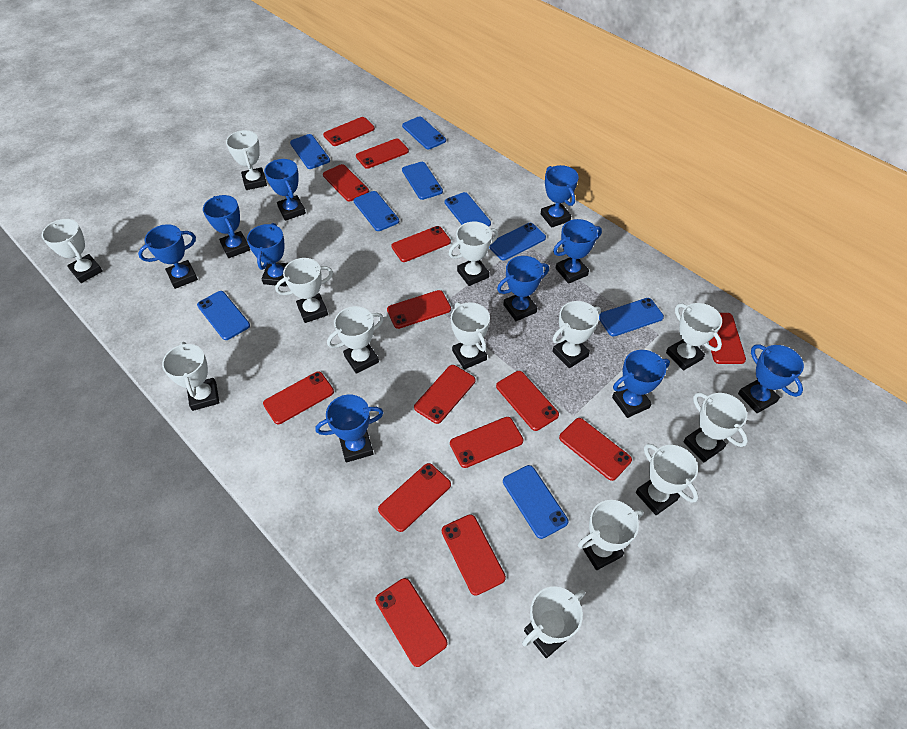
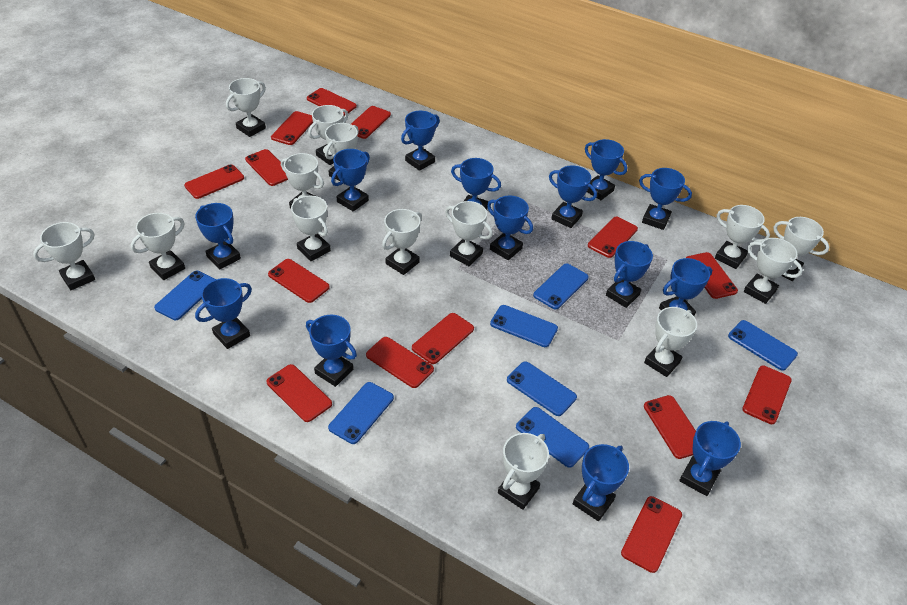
blue phone: [197,291,250,340] [290,134,330,169] [354,191,399,231] [402,116,446,150] [402,162,443,200] [445,192,491,227] [489,223,546,261] [503,465,568,539] [599,298,664,337] = 9 -> [154,271,216,320] [328,382,394,444] [490,305,558,347] [507,361,577,416] [516,407,589,468] [533,263,589,309] [728,320,798,371] = 7
blue trophy: [138,224,198,289] [203,195,250,258] [247,223,287,287] [264,159,306,221] [315,395,384,463] [497,256,549,321] [541,165,579,228] [553,219,602,284] [612,350,670,418] [738,344,804,413] = 10 -> [195,203,241,269] [195,278,252,349] [306,315,357,387] [331,149,370,212] [401,111,440,171] [451,158,501,210] [487,196,533,260] [549,165,597,228] [573,444,629,521] [585,139,627,200] [606,241,653,308] [639,168,692,230] [659,258,712,316] [679,421,741,496] = 14
white trophy: [42,219,103,283] [162,342,219,411] [226,130,267,190] [275,258,333,323] [327,306,384,374] [449,222,499,286] [451,302,490,369] [522,586,585,658] [552,301,601,368] [578,500,644,570] [636,443,699,515] [666,303,722,370] [683,393,748,463] = 13 -> [33,222,95,290] [131,213,185,280] [226,78,266,137] [281,153,324,208] [291,196,331,261] [308,105,348,165] [325,123,359,181] [382,209,422,275] [445,201,493,266] [498,433,549,510] [644,307,697,377] [715,205,770,269] [744,238,803,304] [774,217,829,281] = 14

